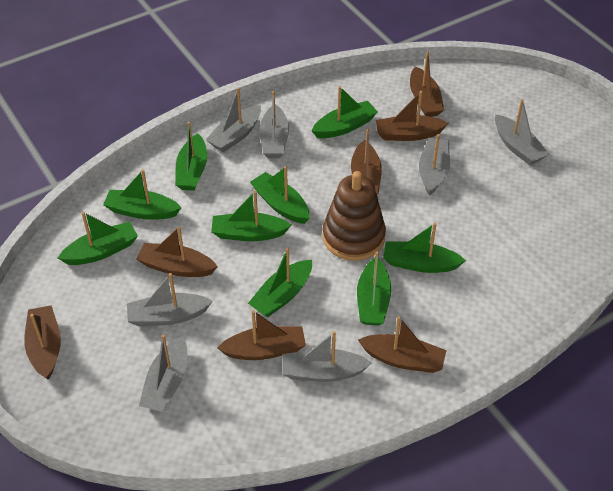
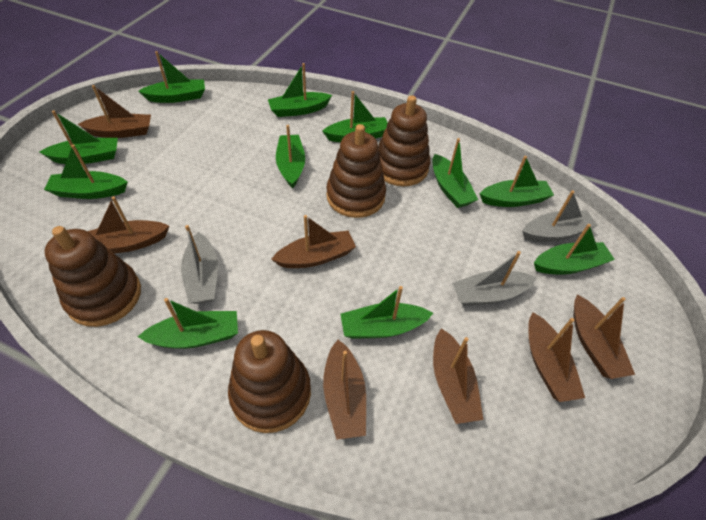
brown stacking toy: [323,171,386,261] = 1 -> [45,226,141,327] [228,330,311,433] [326,124,386,218] [378,95,430,186] = 4
green boat: [58,212,138,265] [103,169,182,220] [175,122,207,191] [211,191,291,241] [248,248,312,317] [250,166,310,224] [312,86,378,138] [357,251,391,326] [383,222,466,273] = 9 -> [39,111,118,164] [44,144,128,199] [138,298,238,349] [139,51,205,103] [268,63,332,117] [276,125,305,189] [322,91,388,142] [340,286,433,339] [432,138,478,208] [479,156,554,207] [534,224,615,274] = 11
grey boat: [127,273,212,326] [139,335,187,412] [206,88,261,152] [259,91,289,158] [283,331,372,382] [419,134,450,196] [495,99,549,165] = 7 -> [181,225,218,304] [452,251,537,306] [522,190,598,242] = 3

